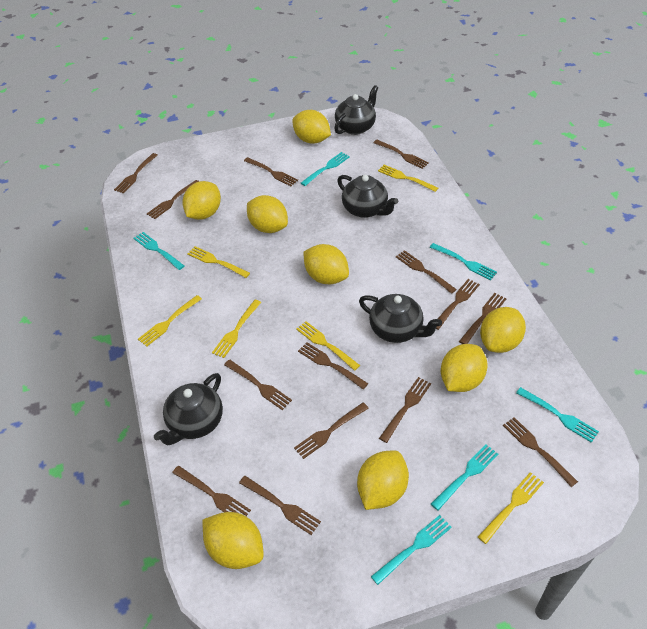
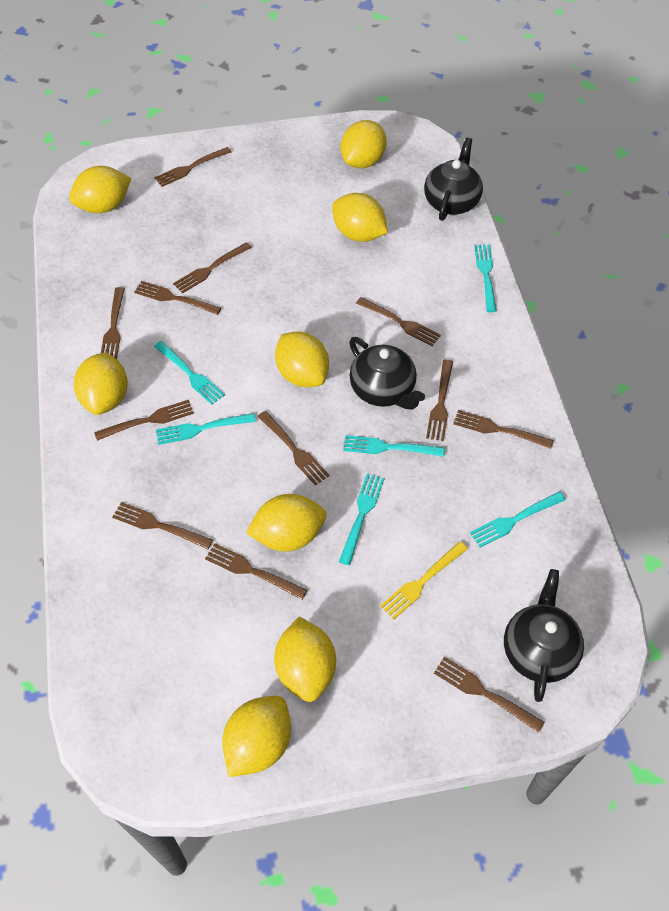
black teapot: [154,373,223,445] [334,85,379,135] [337,175,398,218] [359,294,442,343] = 4 -> [349,337,425,410] [424,138,483,221] [504,569,584,702] = 3
brown fork: [114,153,158,194] [147,180,199,219] [172,466,251,516] [224,359,292,410] [239,476,321,535] [244,157,298,186] [294,402,369,459] [298,342,368,389] [374,140,429,169] [379,377,431,443] [396,250,457,294] [436,279,480,330] [459,293,507,344] [503,417,578,487] = 14 -> [94,400,194,441] [101,287,125,359] [112,502,213,549] [134,281,221,315] [154,147,231,187] [173,242,252,294] [205,543,307,600] [257,411,330,485] [356,297,441,346] [426,360,453,441] [434,657,545,733] [453,410,554,449] = 12
yellow fork: [138,295,202,346] [187,246,250,278] [212,300,261,358] [296,321,360,371] [378,165,438,192] [478,472,544,544] = 6 -> [380,541,468,620] = 1

